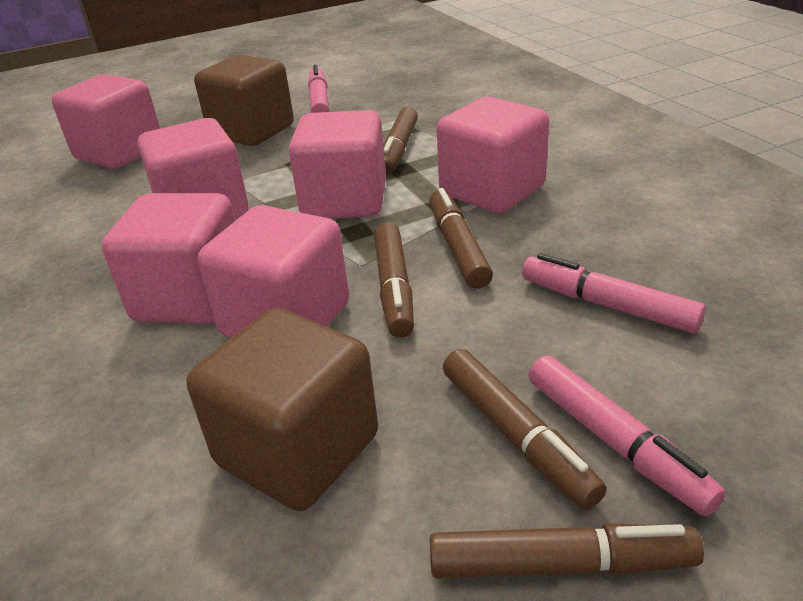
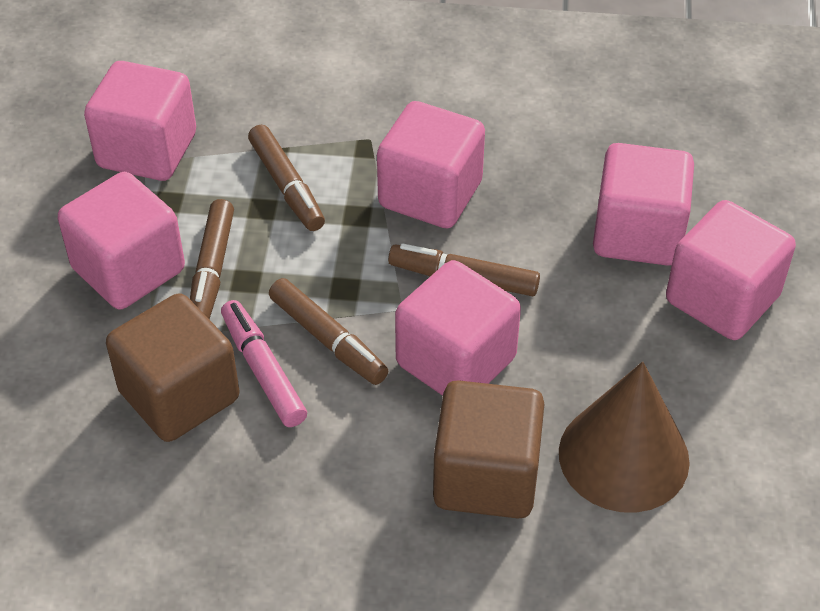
brown cone: none = 0 -> [559,361,690,513] = 1
brown marker: [374,222,414,338] [383,107,418,176] [430,188,493,289] [430,523,704,578] [443,349,607,510] = 5 -> [190,199,234,319] [248,125,325,231] [269,278,388,385] [388,243,540,296] = 4
pink marker: [308,65,329,113] [522,253,706,333] [529,355,726,516] = 3 -> [221,300,307,427] = 1

